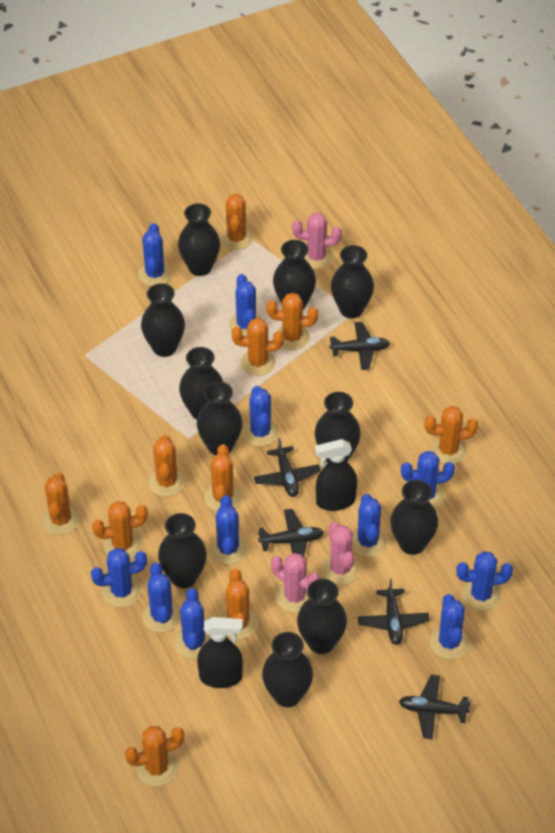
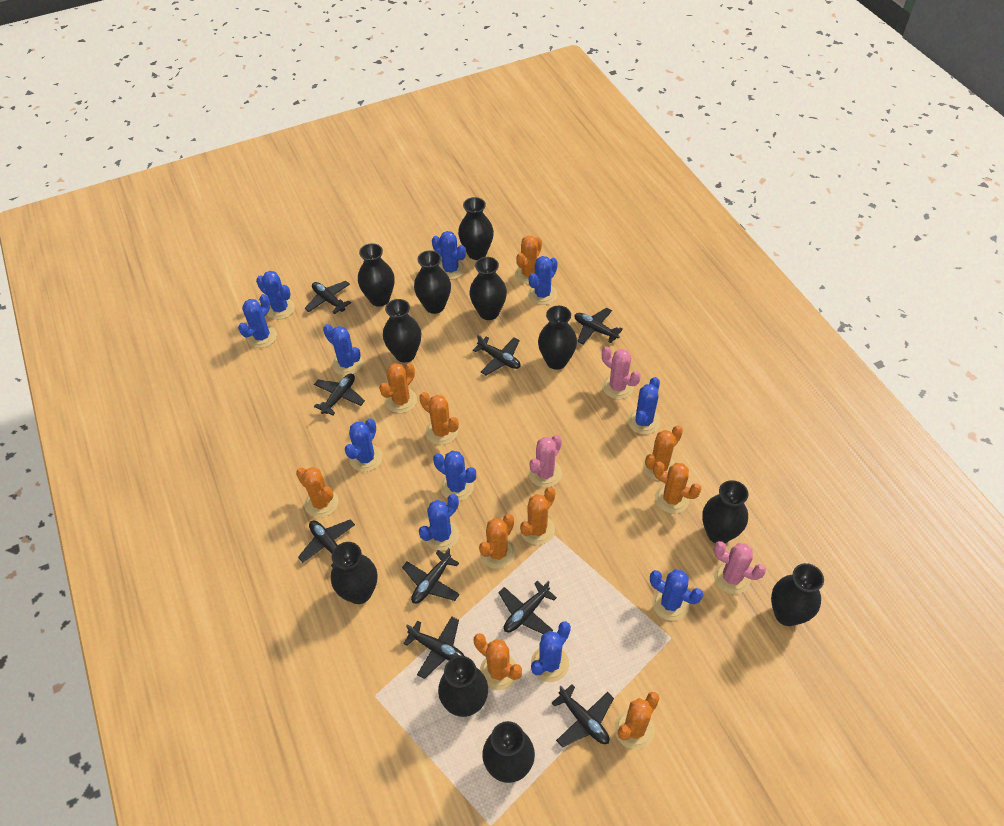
black plane: [254,438,321,497] [258,509,324,557] [329,322,390,370] [358,579,430,645] [399,675,471,739] = 5 -> [298,519,355,567] [305,281,351,314] [314,373,365,416] [402,548,460,604] [403,617,464,679] [473,334,521,376] [498,581,557,634] [552,684,614,748] [575,308,623,344] = 9
black spray bottle: [197,617,243,688] [315,439,357,511] = 2 -> none = 0

